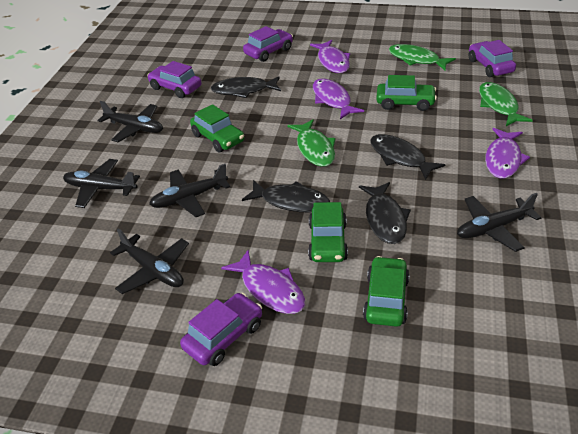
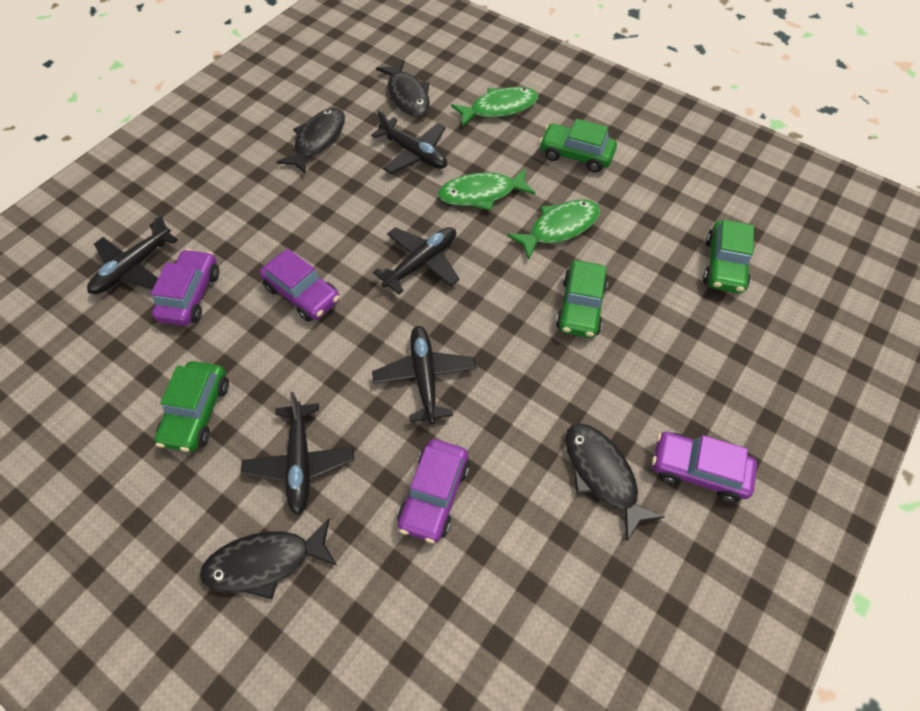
purple fish: [221,250,305,314] [310,40,350,73] [313,78,364,119] [485,128,530,178] = 4 -> none = 0

